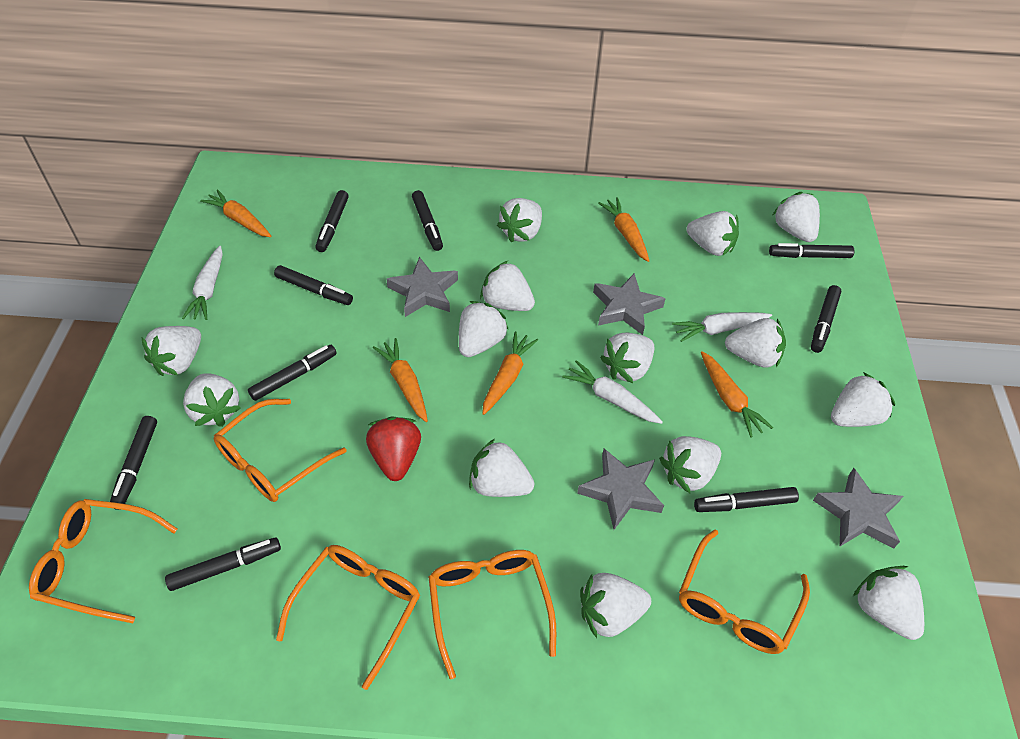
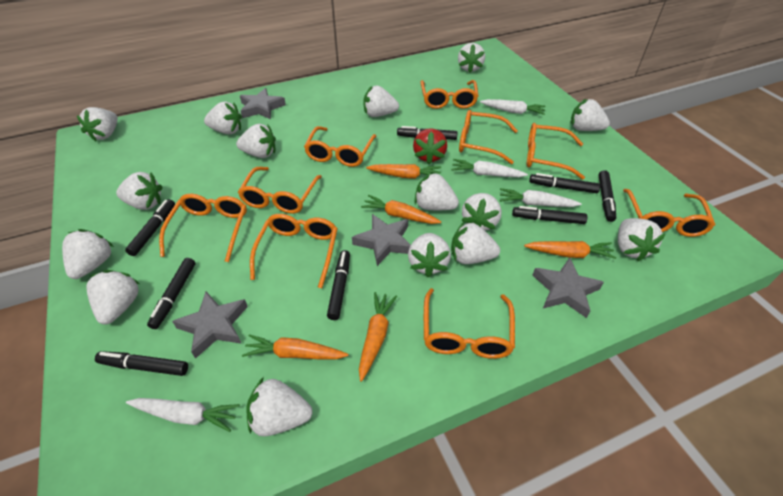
black marker: [110,416,157,510] [165,537,281,591] [248,345,337,401] [274,265,353,305] [316,190,349,252] [412,190,443,251] [694,487,799,512] [769,243,854,258] [811,285,841,353] = 9 -> [95,351,188,376] [125,199,175,256] [147,258,195,329] [327,250,350,320] [397,126,458,140] [512,206,587,224] [529,173,600,193] [599,170,616,222] = 8
orange glasses: [29,499,177,623] [214,399,347,502] [276,545,420,690] [428,550,556,679] [679,529,810,654] = 5 -> [159,194,247,262] [238,167,322,214] [250,214,338,288] [304,126,377,167] [420,80,478,109] [424,288,515,359] [459,110,518,164] [527,123,585,180] [623,189,715,237] = 9
white carrot: [182,246,223,320] [562,360,663,424] [672,312,772,342] = 3 -> [126,398,240,432] [451,159,528,177] [480,99,546,115] [500,188,582,207] = 4
white strawberry: [142,326,201,376] [183,373,241,427] [459,301,509,357] [469,439,534,497] [480,261,535,311] [497,198,542,242] [580,573,651,638] [600,332,654,383] [659,436,721,493] [687,211,739,256] [725,318,786,368] [773,192,820,242] [831,372,895,427] [853,566,924,640] = 14 -> [62,229,114,279] [77,107,118,141] [87,270,140,325] [116,172,162,210] [204,101,242,134] [236,124,276,158] [247,377,312,436] [363,86,399,117] [408,233,451,278] [415,172,459,210] [451,222,500,264] [458,43,485,73] [461,193,502,231] [570,99,610,131] [618,218,666,261] = 15

